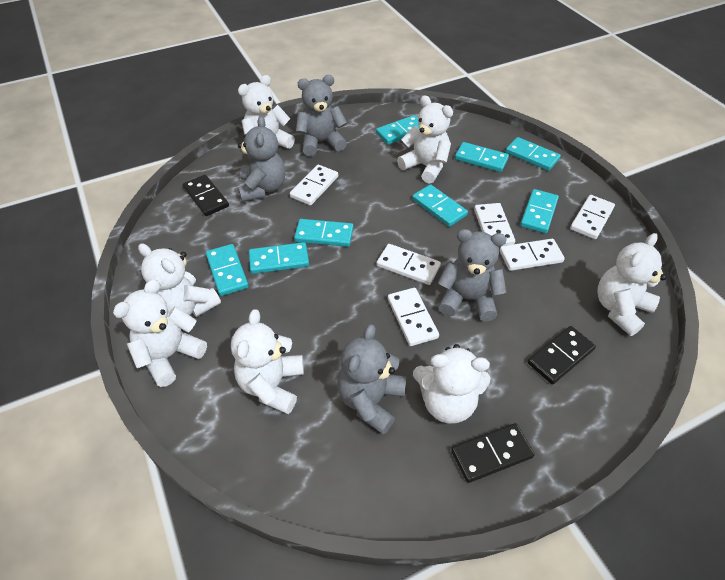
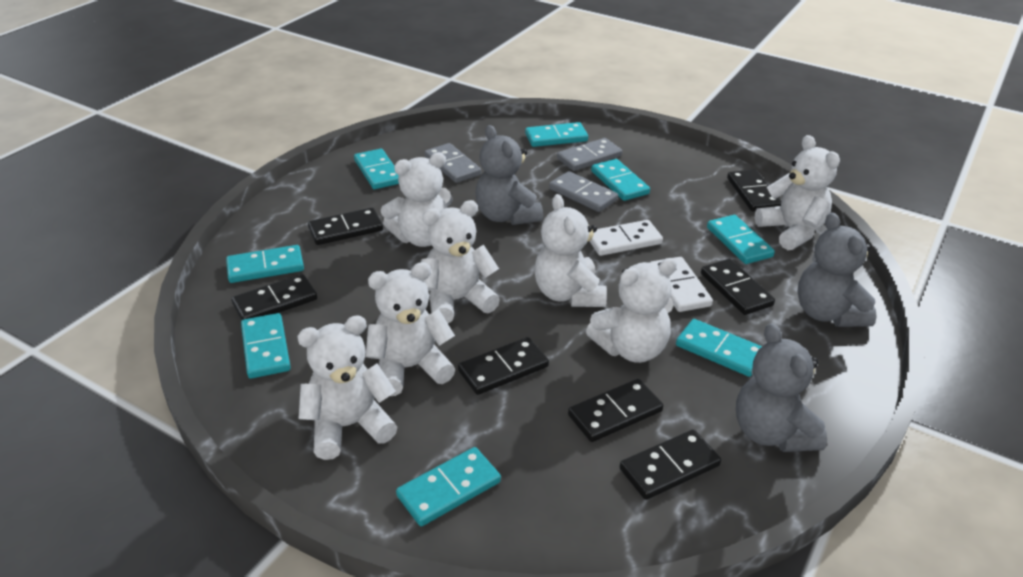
black domino: [183,175,229,216] [451,423,535,483] [528,326,596,385] = 3 -> [231,274,317,320] [308,208,383,245] [458,337,549,395] [568,379,663,442] [620,430,721,500] [701,259,775,315] [727,170,781,211] = 7
grey domino: none = 0 -> [425,143,481,183] [549,171,618,212] [557,138,622,171] = 3
grey teddy bear: [238,116,285,202] [296,75,347,156] [338,324,406,435] [438,229,507,321] = 4 -> [476,125,543,225] [736,323,827,452] [798,212,877,327] = 3
white domino: [290,165,338,205] [377,244,441,285] [388,288,439,346] [474,203,515,246] [500,239,565,271] [570,195,615,239] = 6 -> [589,220,663,256] [650,257,713,312] = 2

